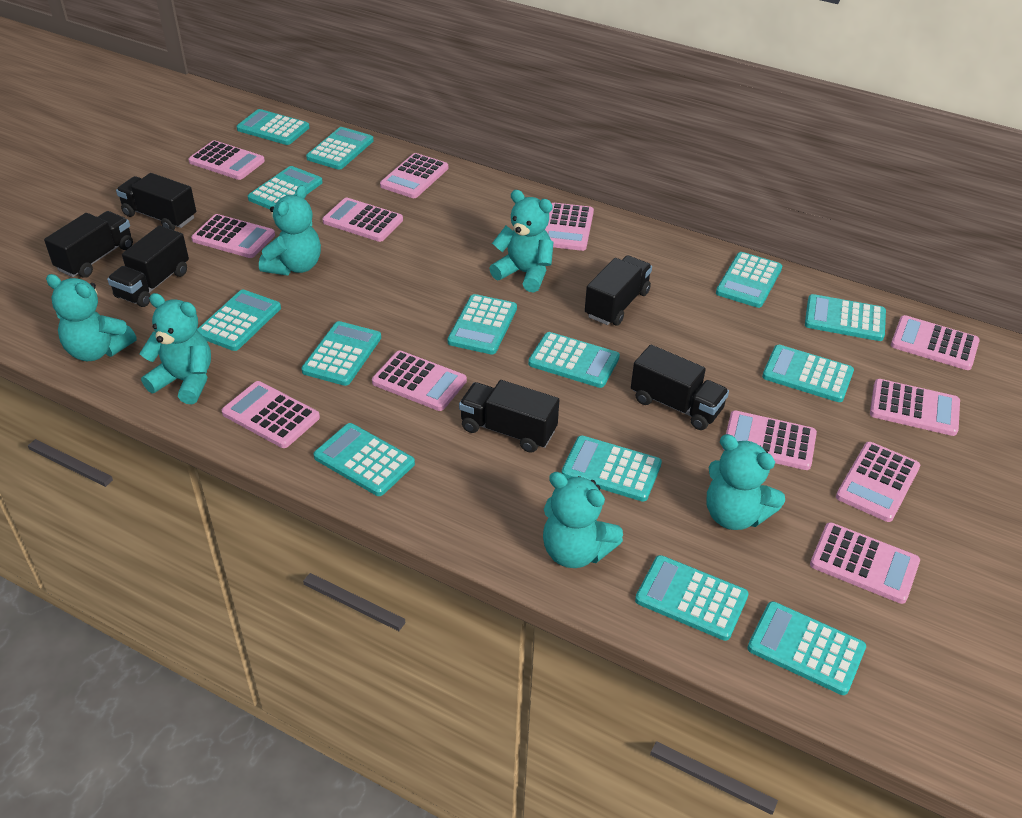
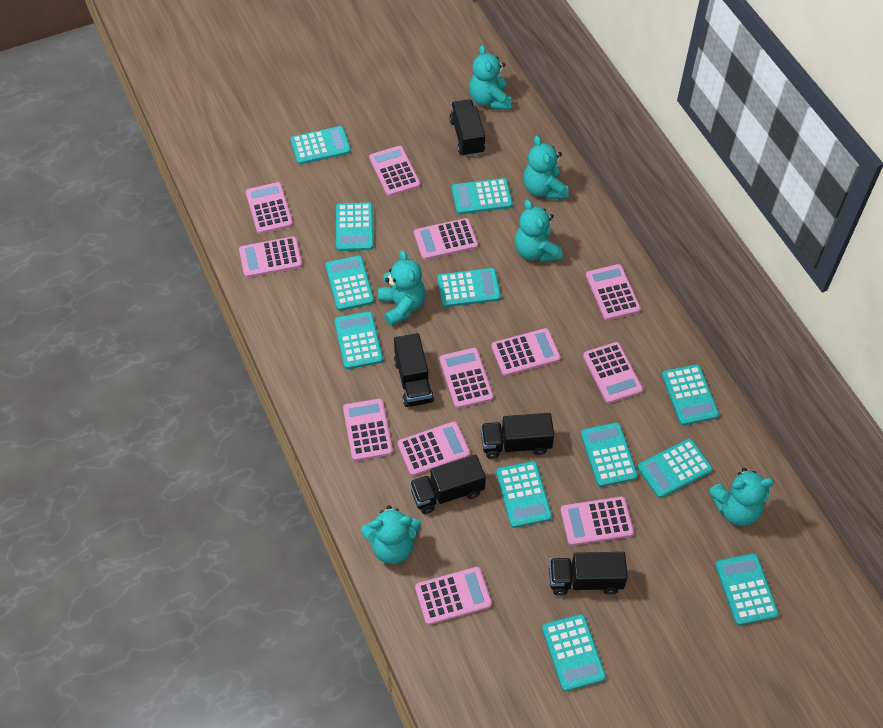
black truck: [44,211,133,278] [107,226,189,307] [116,173,196,230] [459,380,559,453] [585,256,652,325] [631,345,729,430] = 6 -> [394,333,434,407] [410,455,486,514] [449,99,485,157] [481,413,554,459] [549,552,628,596] = 5
turquoise calculator: [197,290,281,351] [237,109,309,145] [248,166,323,209] [301,321,381,386] [306,127,374,170] [313,423,415,496] [448,294,517,354] [528,332,620,388] [562,436,662,502] [635,555,749,641] [716,252,782,308] [747,601,866,695] [762,345,854,402] [805,294,886,341] = 14 -> [290,126,351,164] [325,255,374,311] [334,311,383,369] [336,202,374,251] [437,268,501,307] [452,178,513,214] [496,461,552,528] [542,614,606,691] [581,422,638,487] [637,439,713,498] [662,364,719,425] [715,553,779,625] = 12

